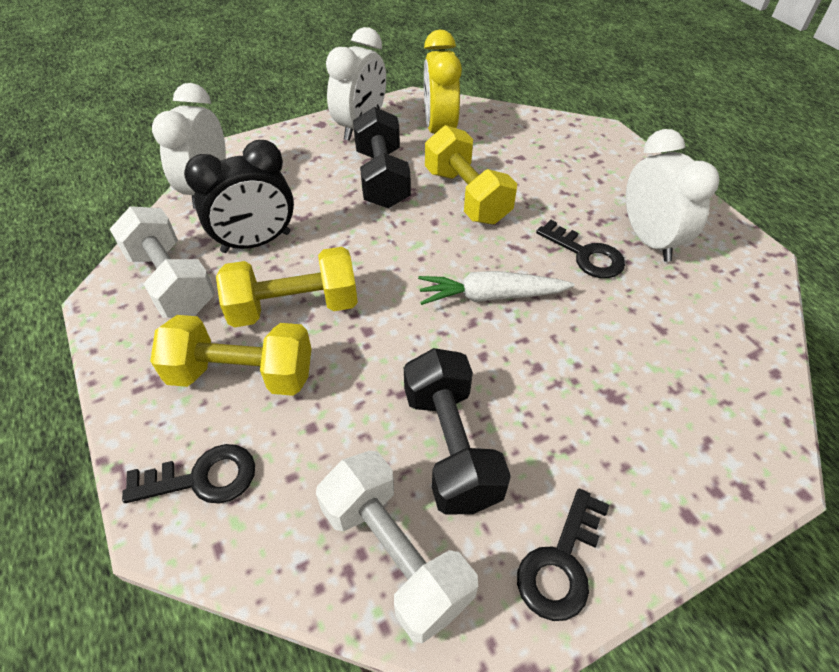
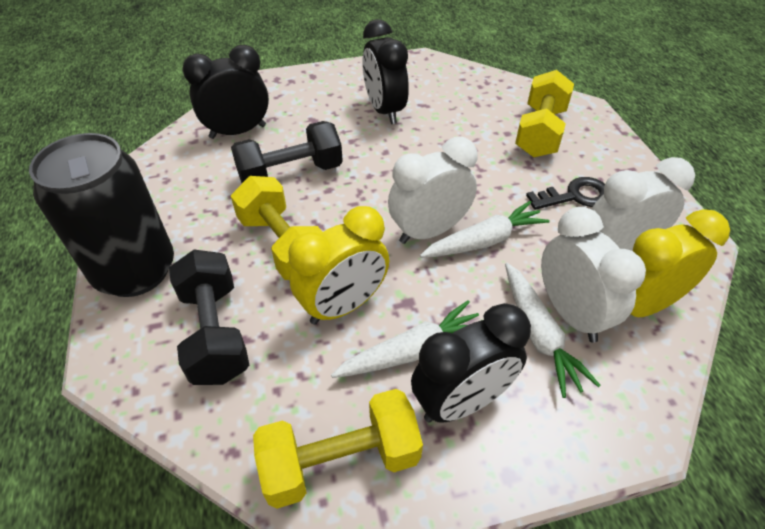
black can: none = 0 -> [29,133,174,297] = 1
black clock: [184,140,294,253] = 1 -> [183,45,269,139] [362,19,409,124] [411,303,531,423] = 3
black key: [122,444,255,503] [517,489,609,621] [536,220,625,278] = 3 -> [526,177,605,210] = 1
white carrot: [418,271,575,305] = 1 -> [331,300,479,378] [420,201,550,258] [505,263,601,398] = 3
white dumbbell: [110,206,215,318] [316,451,478,643] = 2 -> none = 0
yellow clock: [424,30,462,134] = 1 -> [288,206,389,325] [630,209,730,317] = 2

